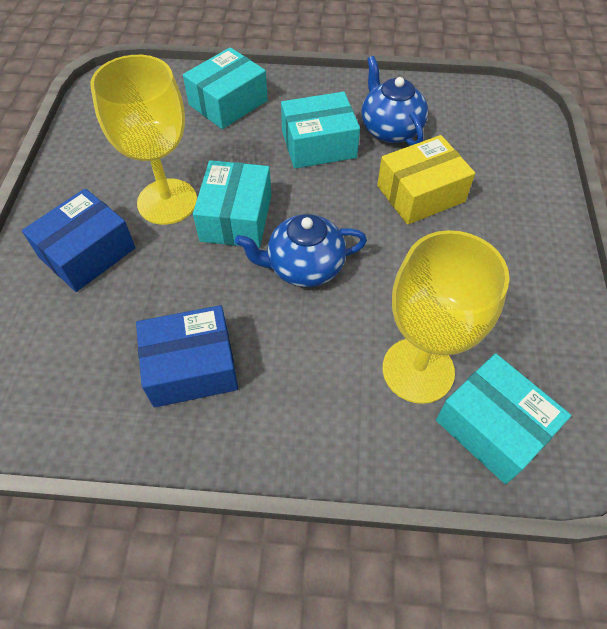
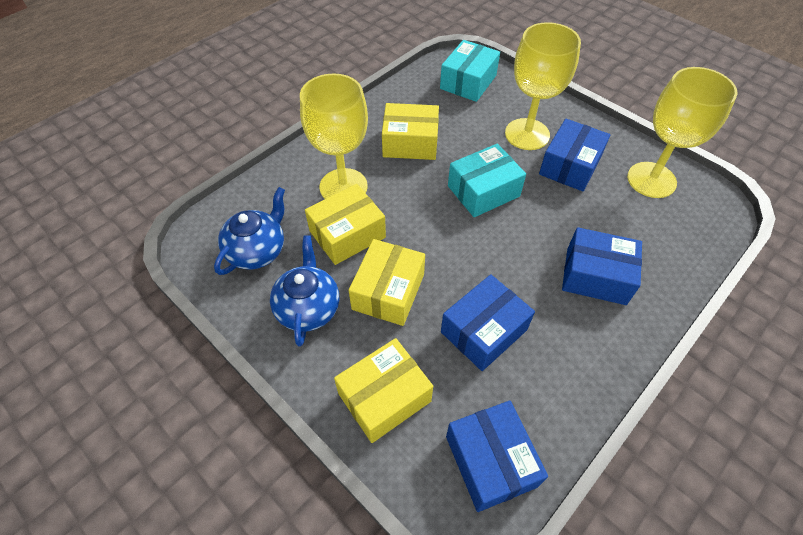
blue box: [22,188,136,292] [136,305,238,407] = 2 -> [441,274,535,371] [446,401,548,512] [539,119,611,191] [562,227,642,305] = 4
turquoise box: [183,47,268,129] [193,160,271,248] [281,92,360,169] [436,353,571,484] = 4 -> [440,40,500,102] [448,143,526,217] = 2
yellow box: [377,135,475,225] = 1 -> [305,184,386,265] [334,338,433,443] [348,239,425,326] [382,103,439,160] = 4
yellow goblet: [90,55,197,225] [382,230,510,404] = 2 -> [300,74,368,199] [505,22,581,150] [627,67,737,198] = 3

